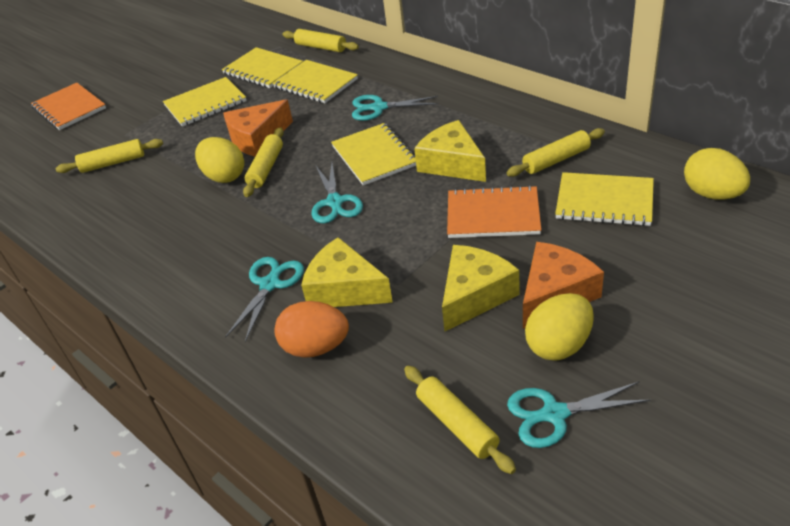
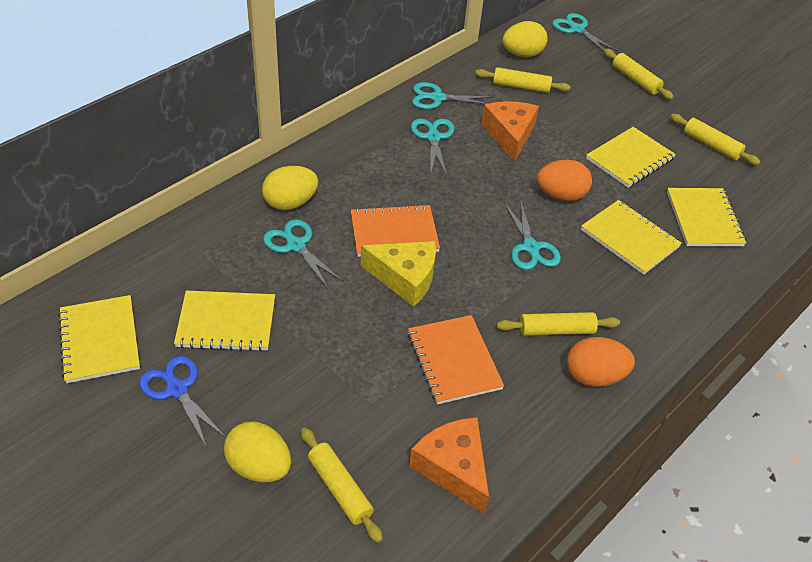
blue scissors: none = 0 -> [139,356,226,448] = 1
orange egg: [274,301,349,358] = 1 -> [537,160,592,201] [567,337,635,387] = 2
turquoise scissors: [225,257,304,342] [311,163,363,223] [352,95,439,121] [507,381,651,448] = 4 -> [263,219,343,288] [411,119,454,176] [412,82,493,109] [504,200,561,270] [552,13,618,51] = 5
yellow cheese: [301,237,393,307] [414,120,486,182] [442,245,519,332] = 3 -> [361,241,436,307] = 1

